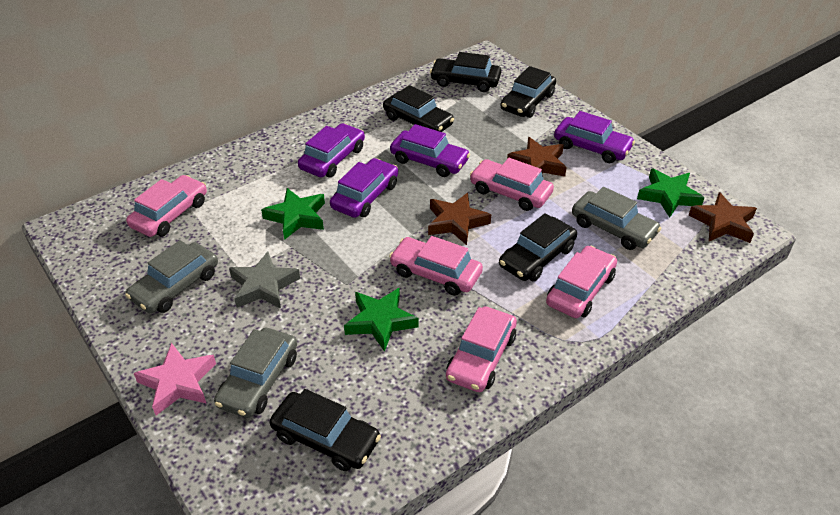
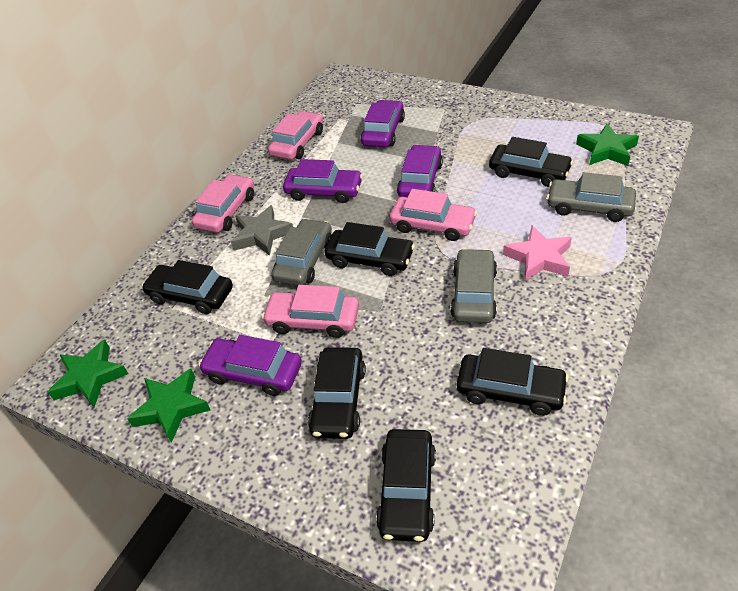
black car: [270,389,381,471] [383,85,454,132] [430,52,501,92] [499,213,577,282] [500,66,556,118] = 5 -> [142,260,233,314] [308,347,366,439] [325,222,415,276] [376,429,436,542] [457,348,569,416] [489,137,573,187] = 6
brown star: [428,193,491,245] [507,137,567,177] [688,192,757,243] = 3 -> none = 0
pink car: [126,175,207,237] [389,236,483,296] [446,306,517,392] [470,158,554,211] [546,246,617,318] = 5 -> [192,174,254,233] [262,285,359,338] [268,111,323,160] [390,189,477,241] = 4

